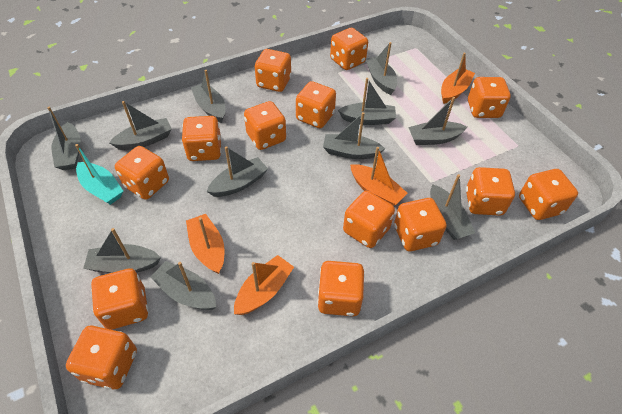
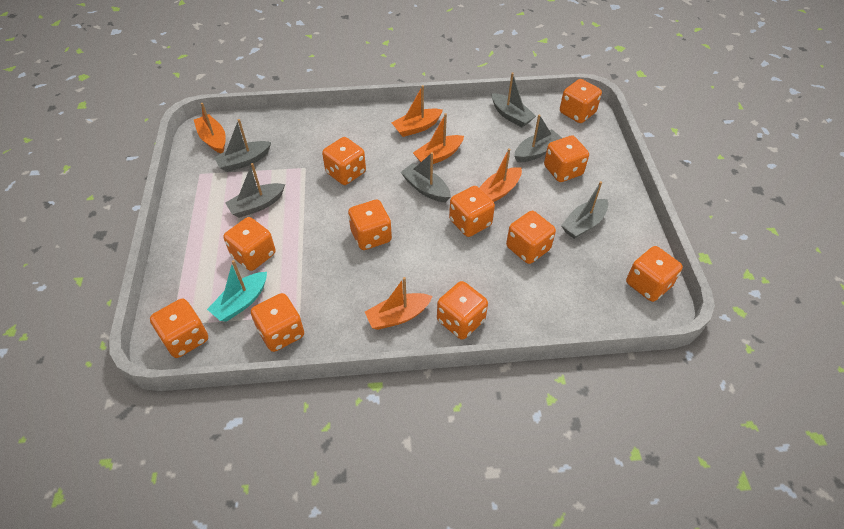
grey boat: [47,107,81,170] [84,228,161,273] [109,101,172,150] [150,261,216,310] [191,70,225,123] [207,146,268,197] [323,112,385,159] [338,78,396,125] [366,42,397,95] [408,97,467,145] [430,174,475,240] = 11 -> [214,119,271,172] [225,163,285,218] [401,152,451,202] [492,72,536,127] [514,114,562,162] [561,181,608,239] = 6
orange boat: [186,214,224,274] [234,255,294,315] [350,147,407,206] [441,53,475,104] = 4 -> [194,103,226,153] [365,277,433,330] [392,85,443,137] [413,113,464,164] [479,148,522,202] = 5
orange dice: [66,326,137,389] [91,268,148,330] [115,146,169,200] [182,116,222,161] [244,101,286,150] [255,49,291,92] [296,81,336,128] [317,261,365,316] [330,28,368,70] [343,191,395,248] [394,198,447,251] [466,167,515,216] [468,77,511,118] [519,169,578,220] = 14 -> [150,299,208,358] [223,217,276,271] [251,293,304,352] [322,137,366,185] [348,200,392,250] [437,281,488,340] [449,186,495,237] [506,211,556,264] [544,136,589,182] [560,79,602,123] [626,246,683,302] = 11

